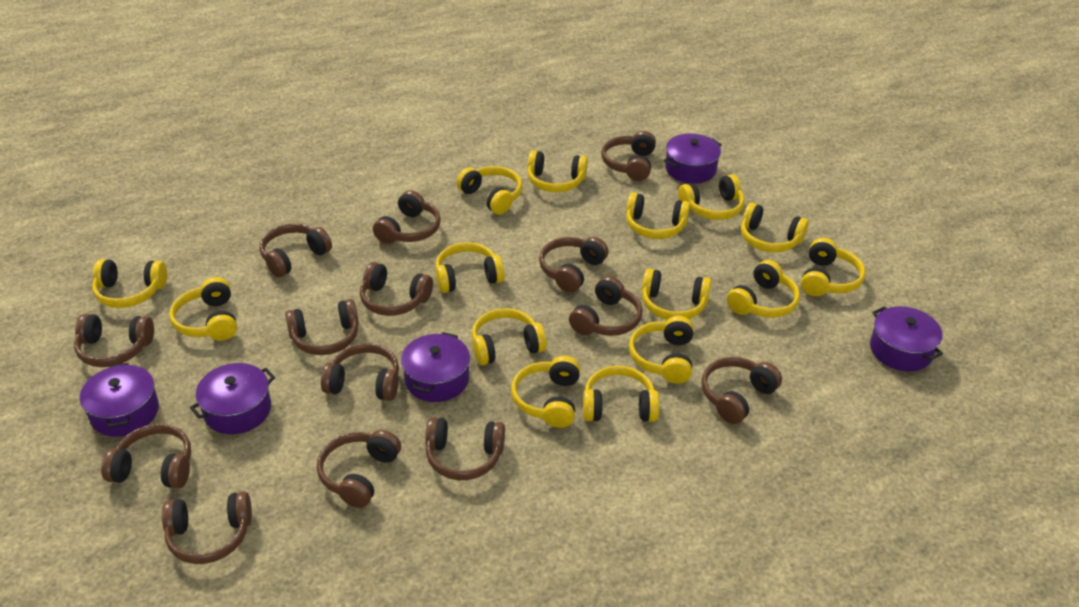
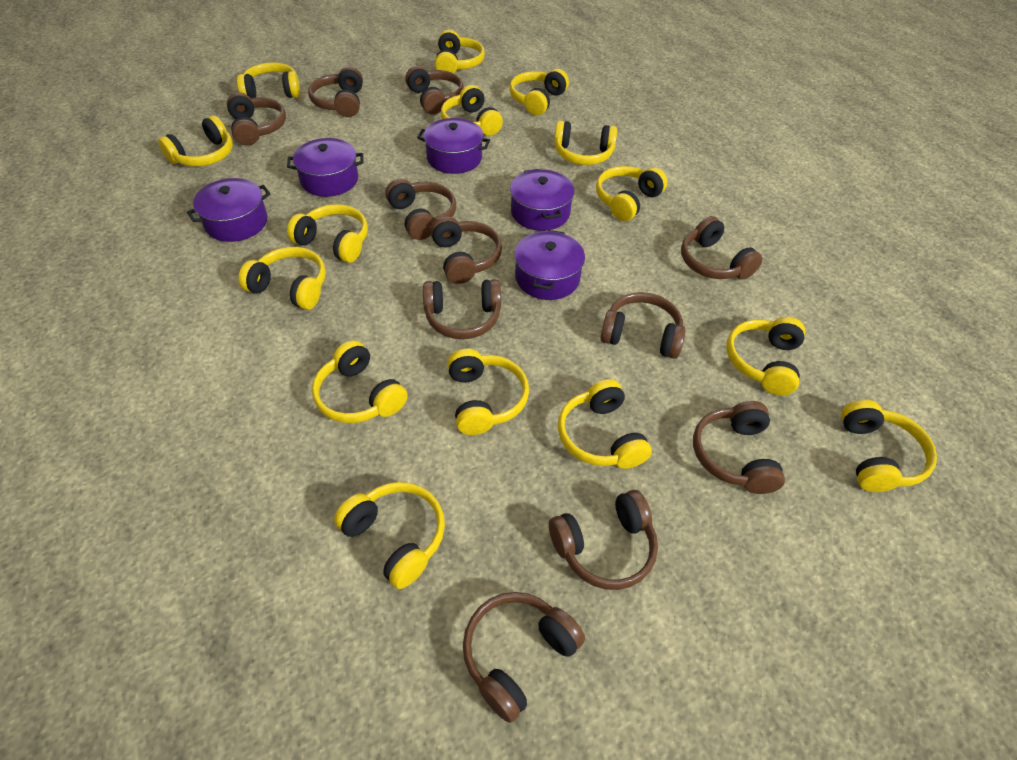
brown headphones: [74,314,154,367] [101,424,191,488] [162,492,252,564] [259,223,332,277] [285,299,359,355] [317,430,401,508] [321,343,399,401] [360,262,433,316] [373,190,441,244] [425,417,505,480] [539,237,609,293] [569,276,642,336] [601,131,656,181] [702,357,782,424] = 14 -> [227,92,286,146] [308,66,363,117] [385,179,456,240] [405,66,464,115] [423,279,501,339] [430,216,502,284] [463,592,585,723] [549,490,658,590] [600,292,686,359] [681,216,763,280] [693,401,785,494] = 11

